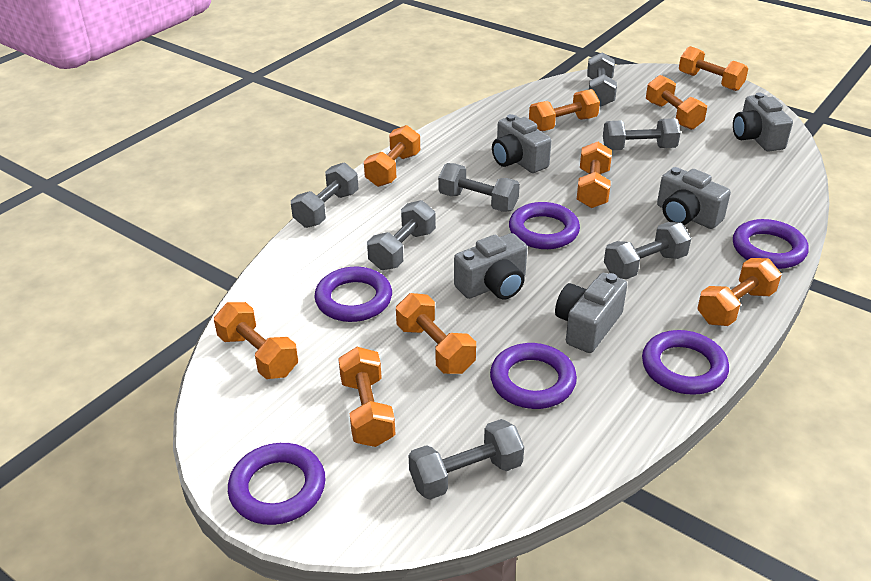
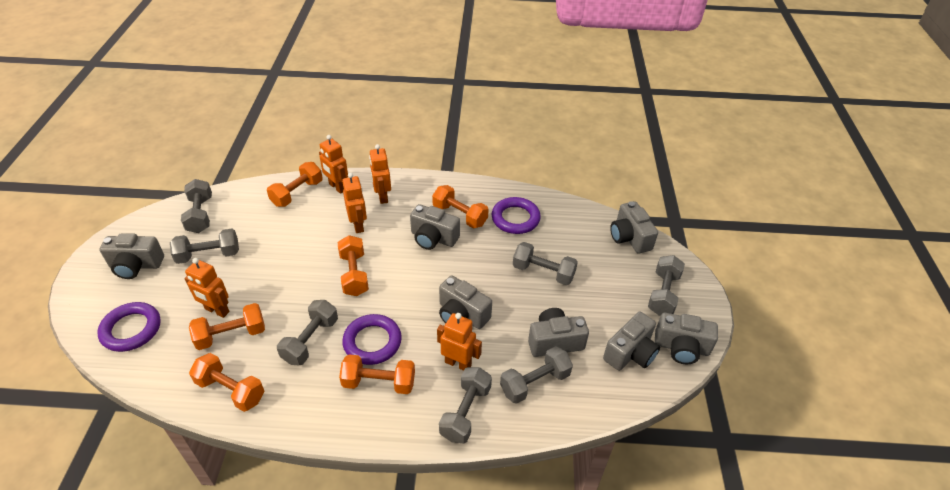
grey camera: [454,233,527,299] [492,114,551,173] [555,273,627,353] [657,167,731,229] [733,93,793,152] = 5 -> [99,233,164,279] [410,204,460,250] [439,275,492,329] [528,308,589,357] [603,312,660,371] [610,201,658,253] [655,313,718,364] = 7
orange dumbbell: [214,302,298,379] [338,347,395,447] [364,125,420,187] [396,293,476,374] [529,89,600,131] [577,141,612,208] [646,75,707,130] [679,46,748,91] [697,258,781,326] = 9 -> [189,303,265,350] [189,353,264,412] [267,162,323,207] [338,235,369,296] [339,354,415,394] [432,185,489,228] = 6
orange robot: none = 0 -> [184,258,229,318] [319,135,348,194] [342,173,367,233] [369,144,391,204] [437,313,482,371] = 5
purple ring: [228,443,325,525] [315,267,392,322] [490,343,577,409] [509,202,580,249] [642,330,729,395] [733,219,809,269] = 6 -> [97,302,161,352] [342,314,402,365] [492,197,541,234] = 3

